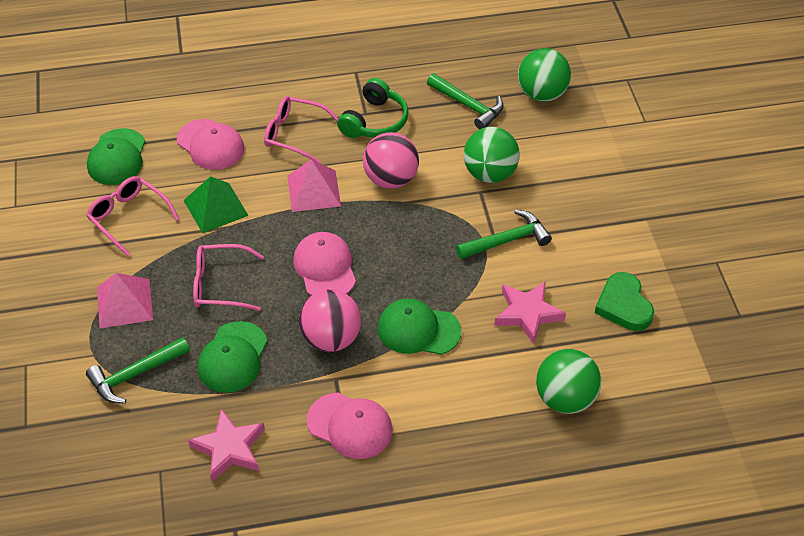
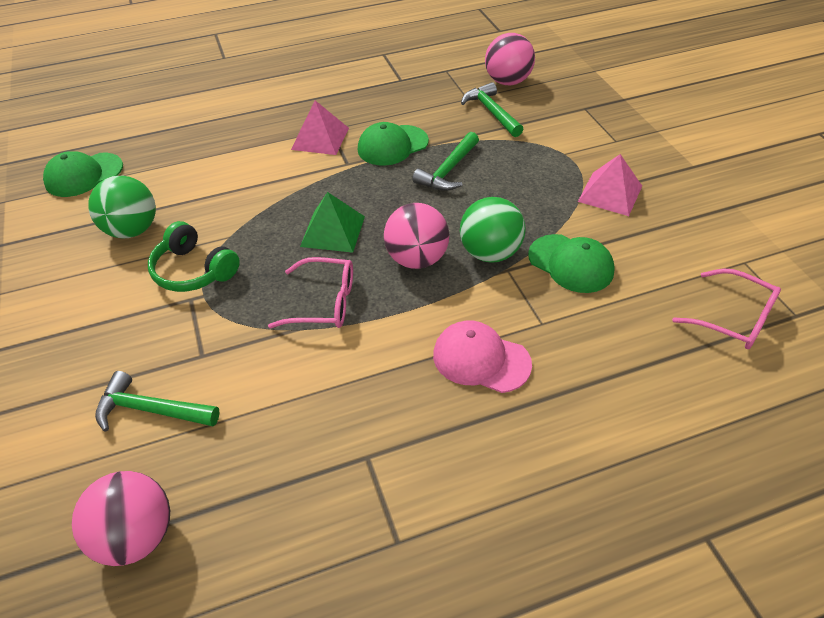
green ball: [463,127,520,183] [518,48,571,102] [536,349,601,414] = 3 -> [88,176,156,238] [460,197,526,263] = 2
green heart: [595,272,654,331] = 1 -> none = 0
pink ball: [299,289,361,352] [363,132,419,189] = 2 -> [72,471,170,566] [384,203,449,269] [485,33,535,85] = 3
pink cap: [177,119,245,170] [293,232,356,296] [307,393,393,459] = 3 -> [433,320,532,393] = 1
pink glasses: [86,176,180,256] [193,244,264,311] [264,96,339,163] = 3 -> [268,257,353,328] [672,268,781,349] = 2
pink star: [188,409,265,481] [494,281,566,344] = 2 -> none = 0

